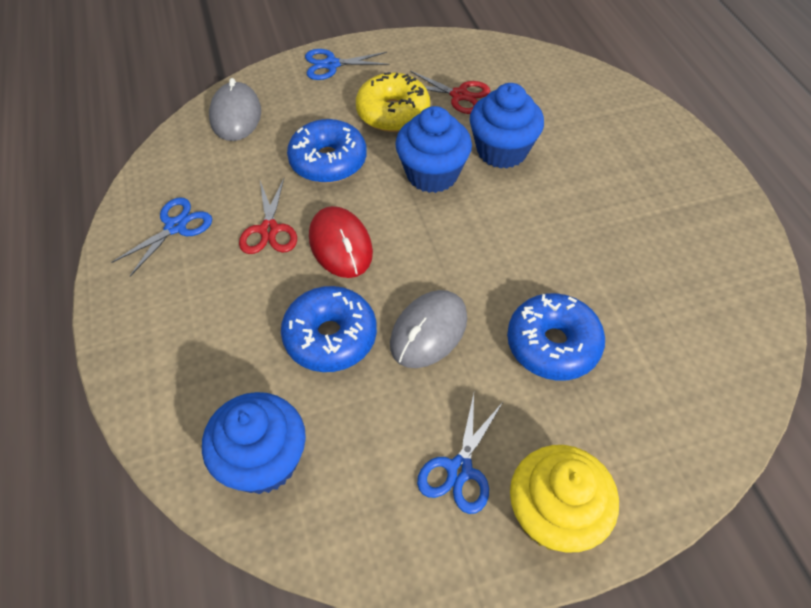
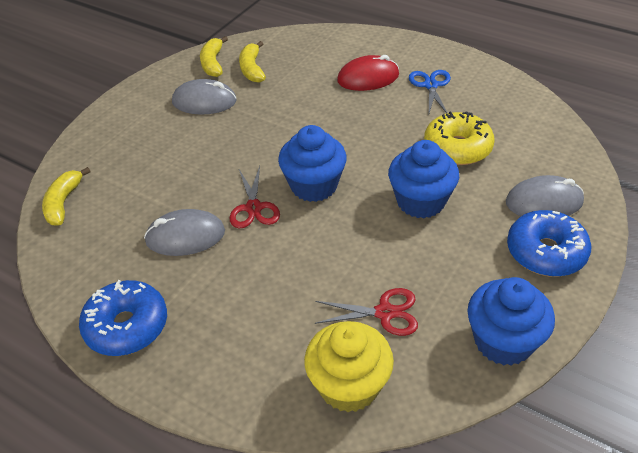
blue donut: [281,286,377,372] [287,119,367,183] [507,293,605,381] = 3 -> [79,280,167,356] [507,210,591,277] = 2
blue scissors: [111,197,212,276] [305,49,390,80] [417,394,503,514] = 3 -> [409,70,451,113] = 1
grey mouse: [209,78,261,141] [390,290,467,368] = 2 -> [144,209,225,256] [172,79,237,115] [506,175,584,216] = 3
yellow banana: none = 0 -> [42,167,90,226] [200,36,228,77] [239,41,266,83] = 3

